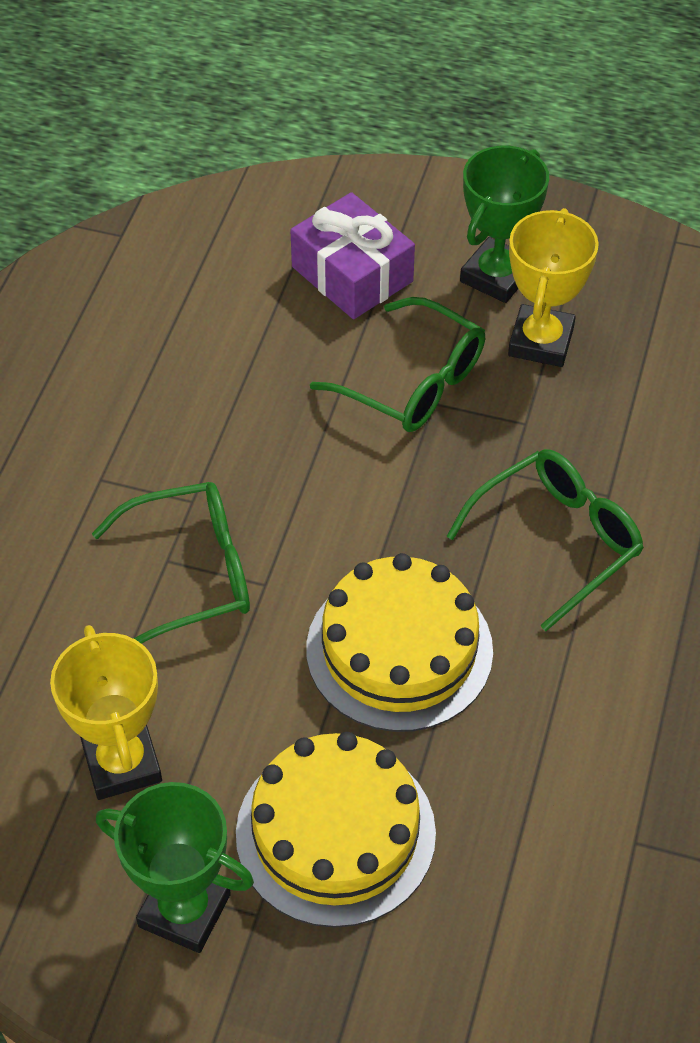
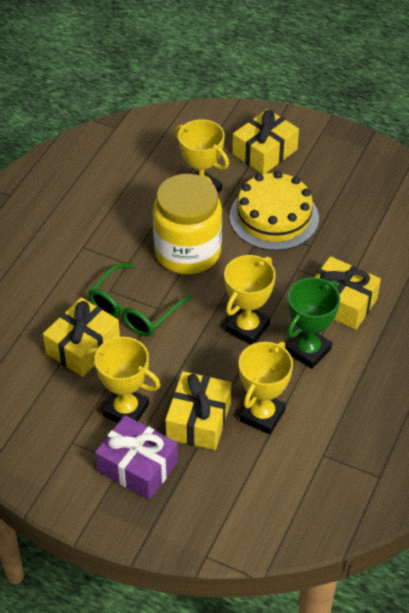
green glasses: [92,482,250,644] [310,297,485,432] [447,449,644,631] = 3 -> [88,263,192,337] = 1
green trophy: [96,782,254,953] [460,145,549,303] = 2 -> [286,278,340,369] = 1
yellow cake: [236,732,436,928] [306,553,493,732] = 2 -> [229,171,319,251] = 1
yellow gift: none = 0 -> [43,297,120,377] [165,371,232,450] [232,109,299,174] [314,256,381,330] = 4
yellow jar: none = 0 -> [153,174,222,274] = 1
yellow trophy: [50,625,162,800] [508,208,599,367] = 2 -> [86,337,161,423] [174,119,229,193] [224,255,275,345] [239,342,293,435] = 4

